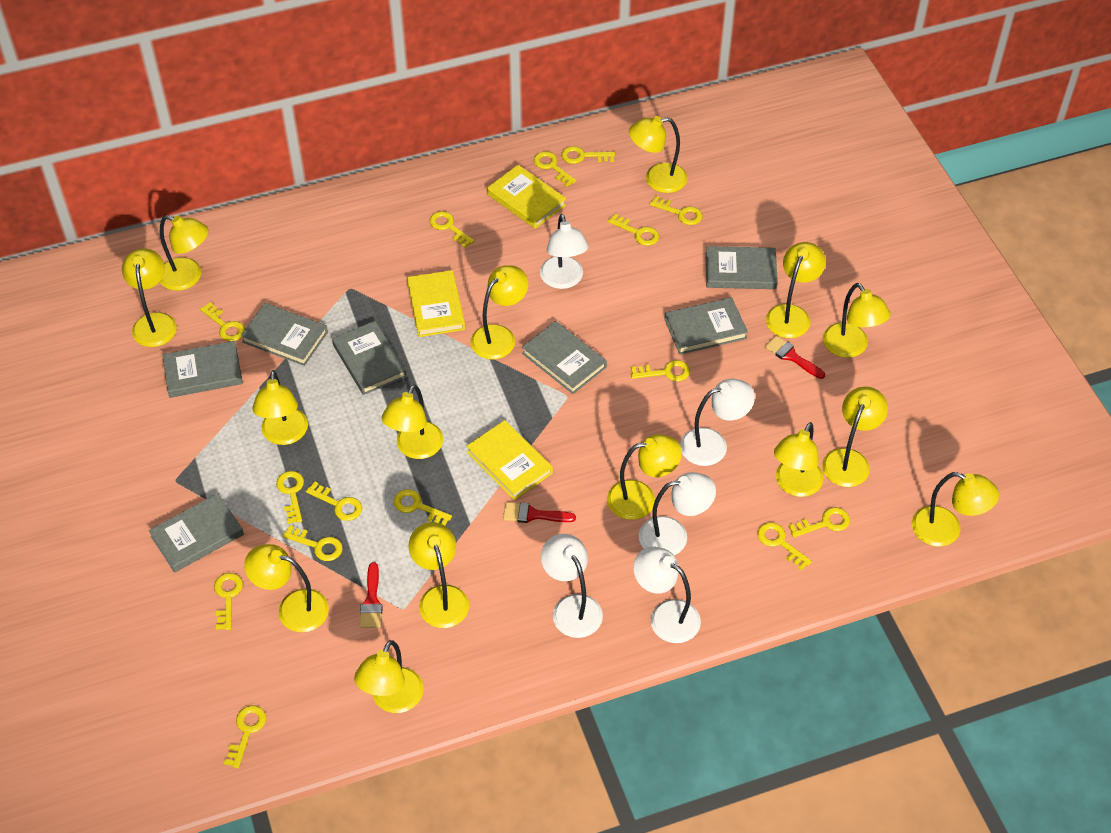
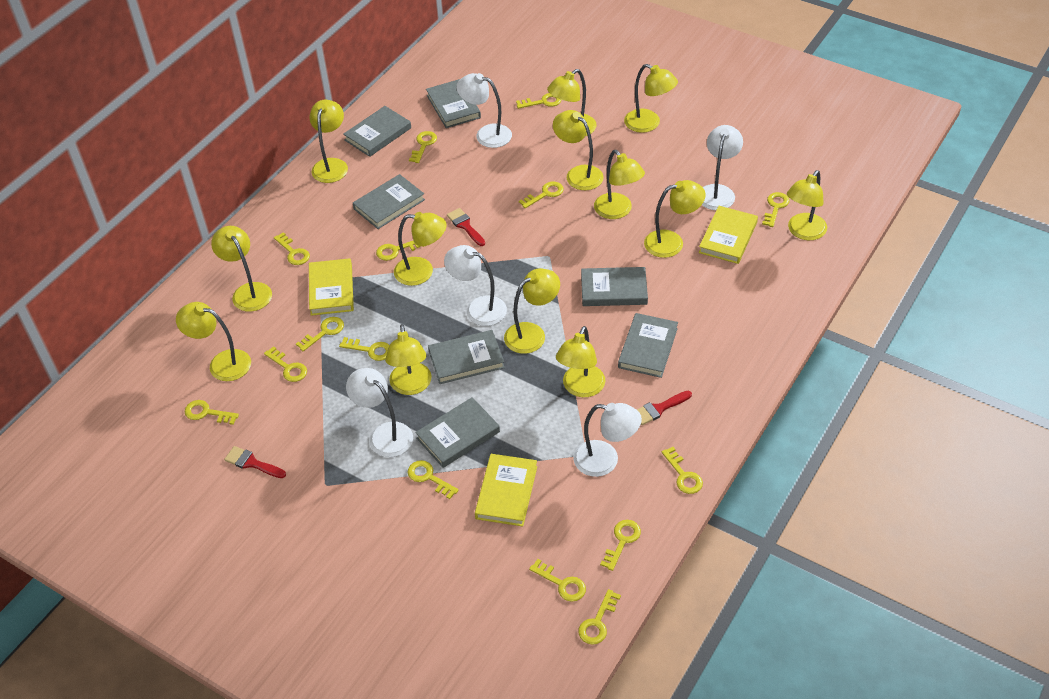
yellow lamp: [122,248,177,347] [160,215,209,291] [244,544,329,632] [252,370,308,445] [354,640,424,713] [382,384,443,459] [408,522,469,628] [471,265,529,360] [607,434,682,520] [629,116,687,193] [766,242,826,338] [774,422,823,497] [822,387,888,487] [823,283,891,358] [912,472,999,547] = 15 -> [176,302,251,381] [211,226,272,312] [309,100,348,183] [385,324,431,395] [394,212,447,286] [504,268,560,354] [547,69,597,136] [553,110,604,190] [556,326,606,397] [594,150,645,219] [624,64,678,133] [644,180,706,258] [787,170,827,240] = 13

